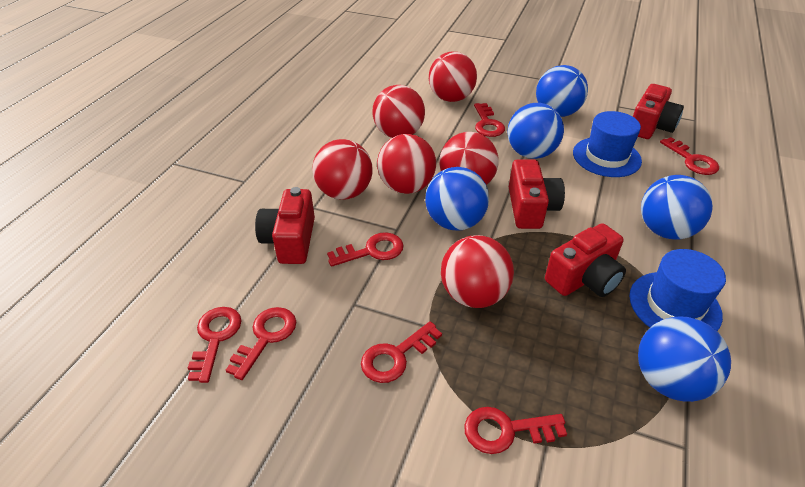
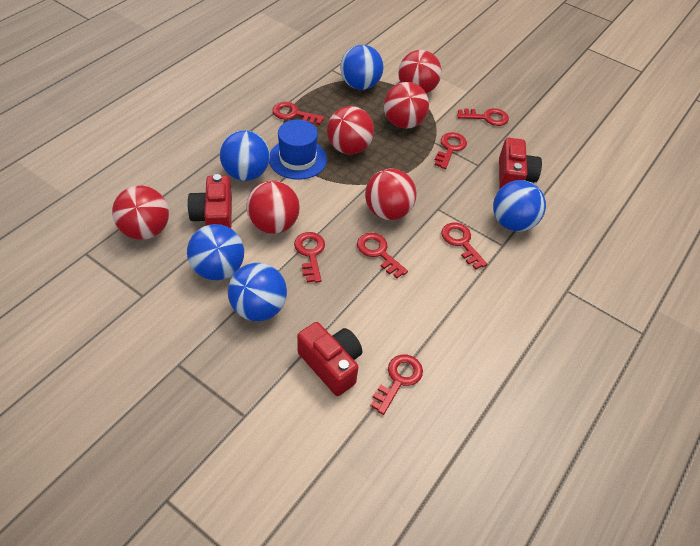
blue hat: [573,111,642,177] [629,249,726,331] = 2 -> [269,119,327,180] = 1
red camera: [255,187,315,264] [509,159,565,229] [545,223,626,297] [633,84,684,139] = 4 -> [188,174,232,228] [297,322,362,396] [499,138,542,188] = 3

